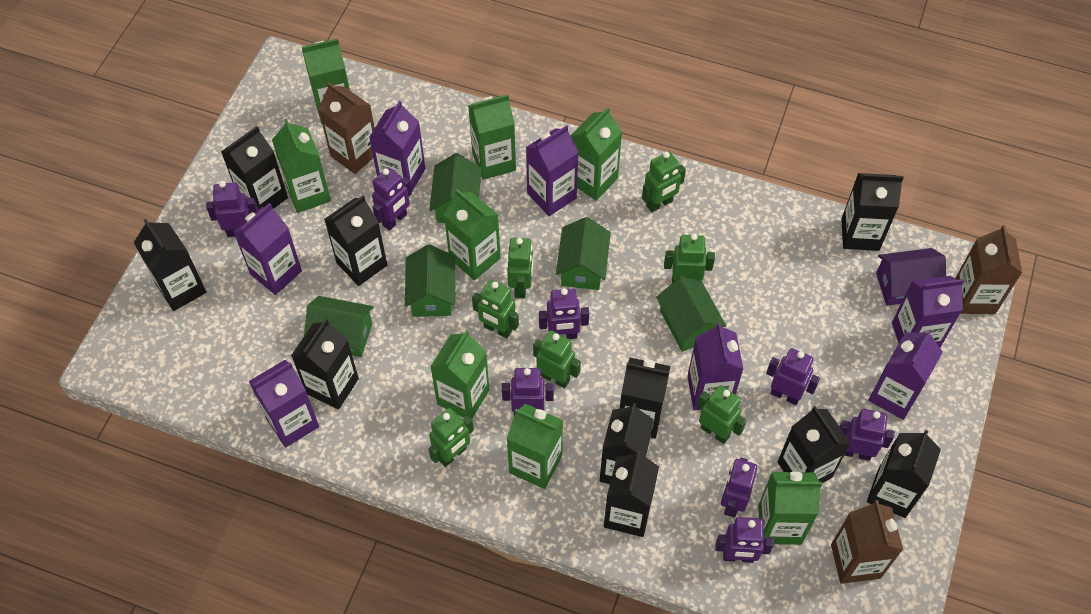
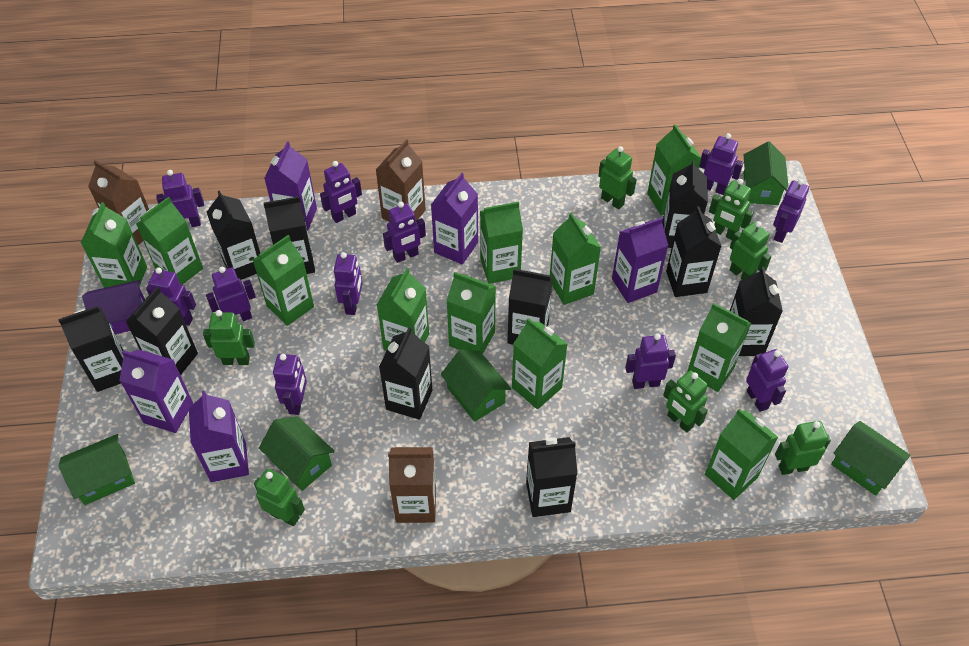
green carton: [272,119,331,213] [302,38,350,124] [430,330,490,419] [444,189,501,280] [468,94,516,180] [506,403,563,489] [570,107,622,201] [758,471,822,545] = 8 -> [81,202,147,288] [136,197,203,285] [253,235,314,326] [377,268,429,351] [446,272,496,354] [480,201,523,284] [512,318,567,409] [550,212,601,305] [647,124,702,215] [687,303,751,392] [705,408,778,500] = 11
purple carton: [233,203,302,295] [249,360,319,448] [369,101,425,191] [526,125,579,216] [687,322,743,410] [868,330,943,420] [892,276,964,347] = 7 -> [119,350,193,433] [189,391,249,482] [264,141,317,231] [431,173,478,265] [612,217,668,303] = 5
purple robot: [206,181,258,237] [372,167,412,231] [502,368,554,415] [539,288,589,339] [715,517,774,563] [721,457,757,518] [766,348,820,405] [839,409,895,461] = 8 -> [146,267,196,326] [156,170,204,227] [206,267,256,321] [273,354,307,415] [320,161,362,223] [334,252,363,315] [383,202,426,263] [625,333,676,389] [699,133,744,195] [746,349,788,412] [773,179,809,243] = 11

